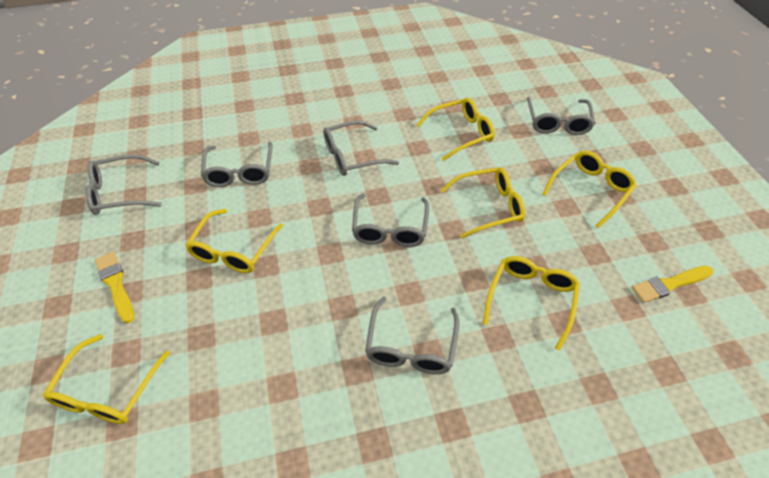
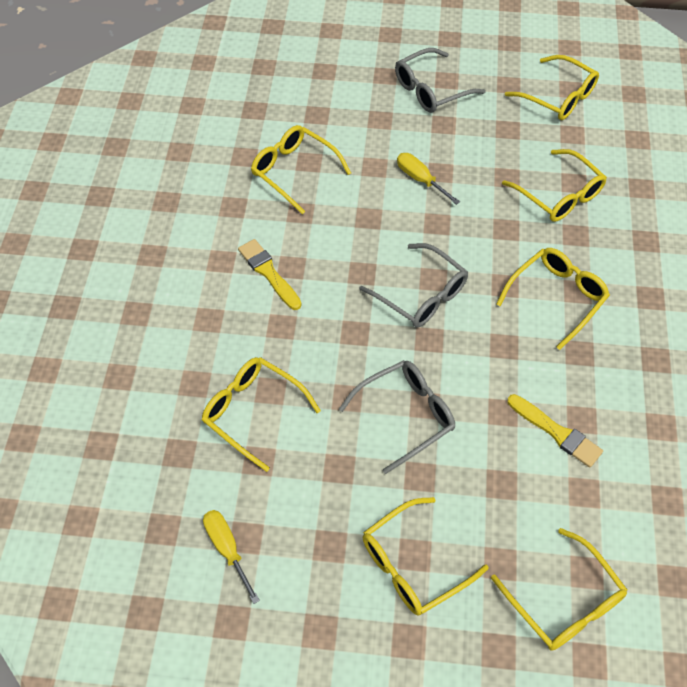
grey glasses: [86,154,162,215] [201,142,273,187] [323,120,399,176] [352,194,429,247] [365,296,459,374] [527,97,595,135] = 6 -> [339,360,455,474] [359,243,468,328] [395,48,486,113] = 3
yellow glasses: [43,334,170,424] [185,209,283,273] [416,98,495,161] [440,167,525,238] [483,256,580,351] [543,150,637,228] = 6 -> [202,357,321,472] [251,125,351,214] [363,497,488,616] [491,528,627,651] [496,248,610,350] [502,149,607,222] [505,55,599,120] = 7
yellow screwdriver: none = 0 -> [203,510,260,604] [397,153,460,205] = 2

